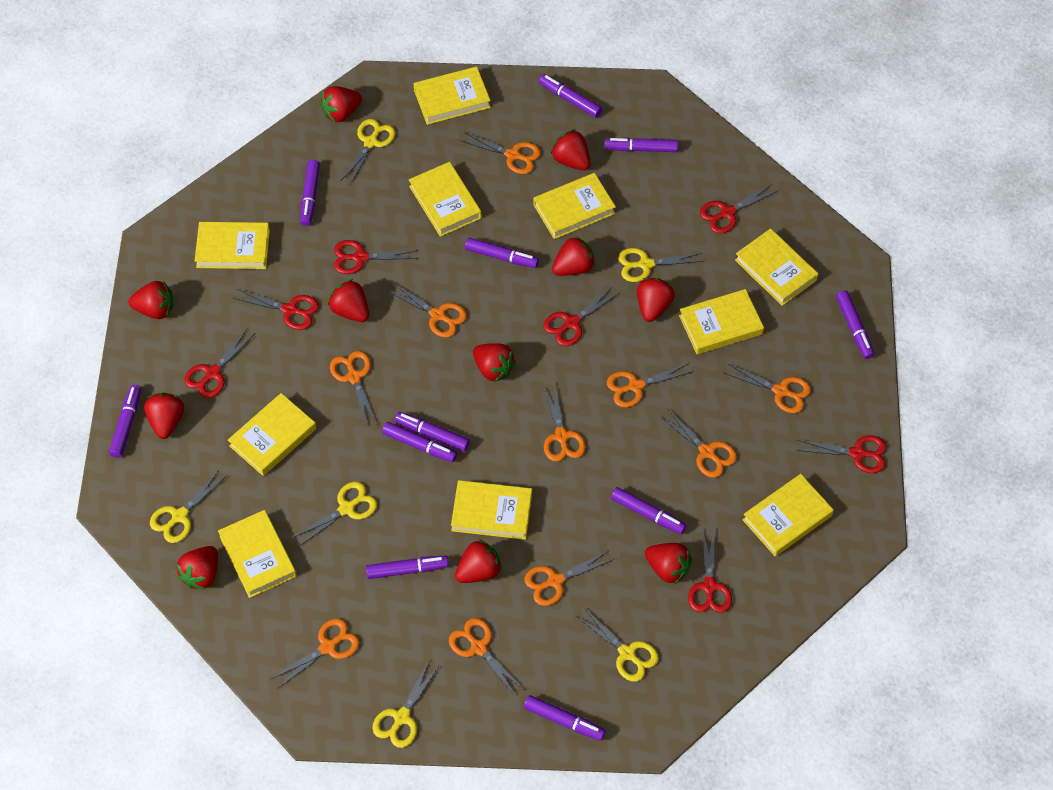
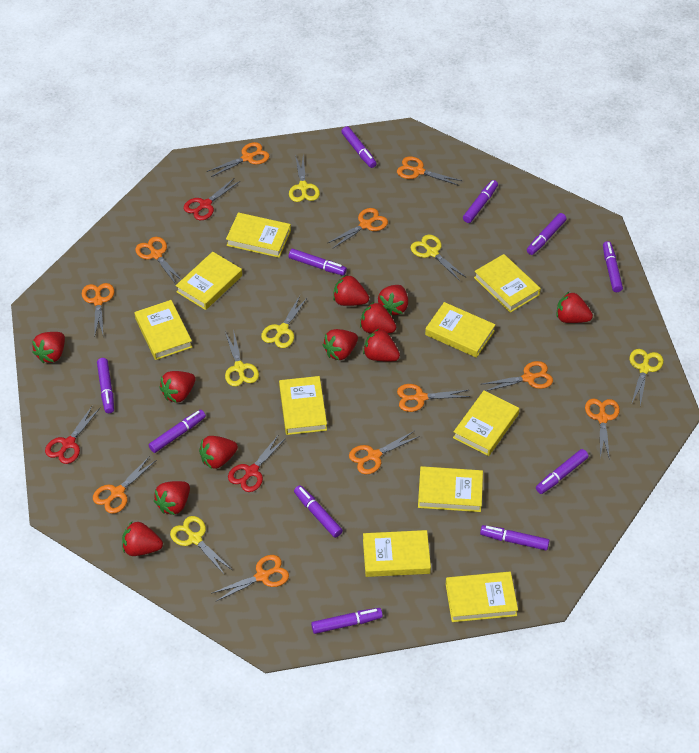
orange scissors: [271,618,360,688] [330,351,377,427] [388,283,467,338] [449,618,524,697] [460,132,541,174] [524,550,614,606] [544,383,586,462] [607,363,694,408] [660,409,737,478] [724,364,811,413] = 10 -> [82,283,114,338] [93,456,155,514] [135,237,182,284] [207,142,270,177] [211,555,289,602] [328,208,388,248] [349,431,420,474] [397,156,462,186] [397,384,471,412] [483,361,553,391] [585,399,620,460] = 11
red scissors: [184,329,255,398] [233,289,319,330] [334,240,419,274] [543,286,619,346] [688,531,732,613] [700,184,777,234] [796,435,886,473] = 7 -> [45,405,100,464] [184,178,240,220] [228,434,286,492] = 3

